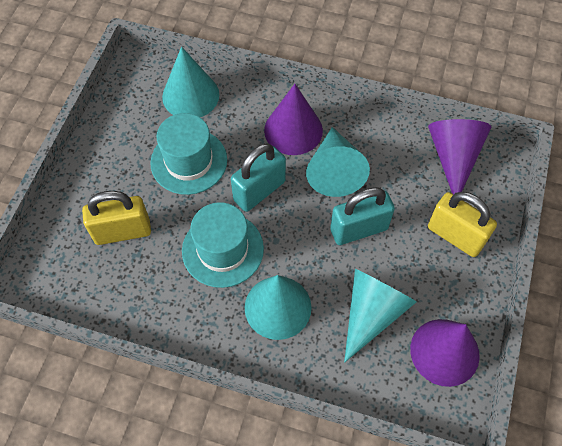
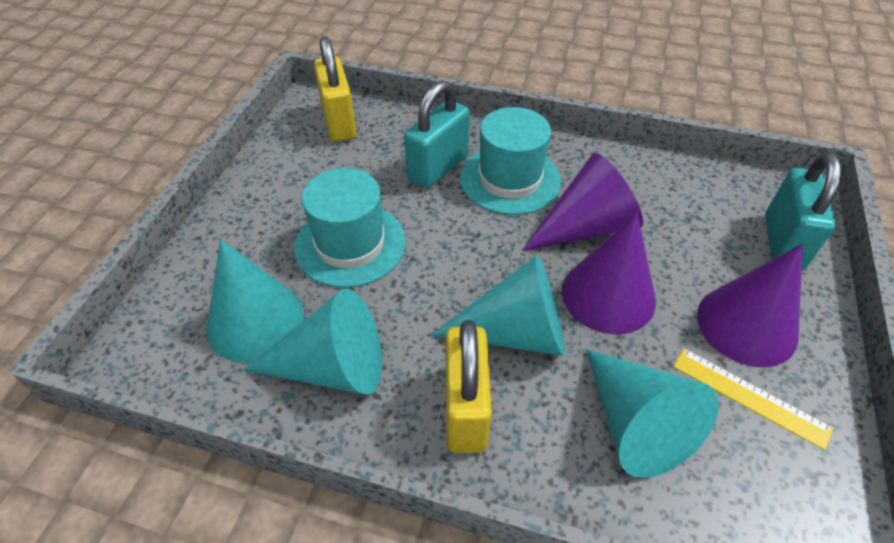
yellow ruler: none = 0 -> [673,348,833,450] = 1

